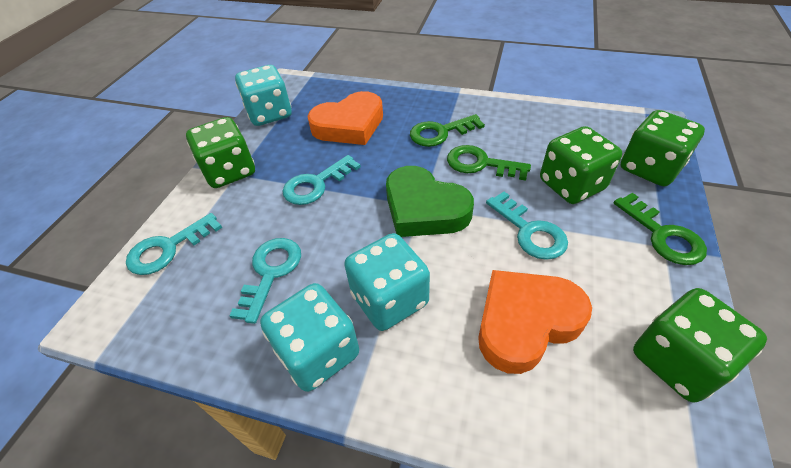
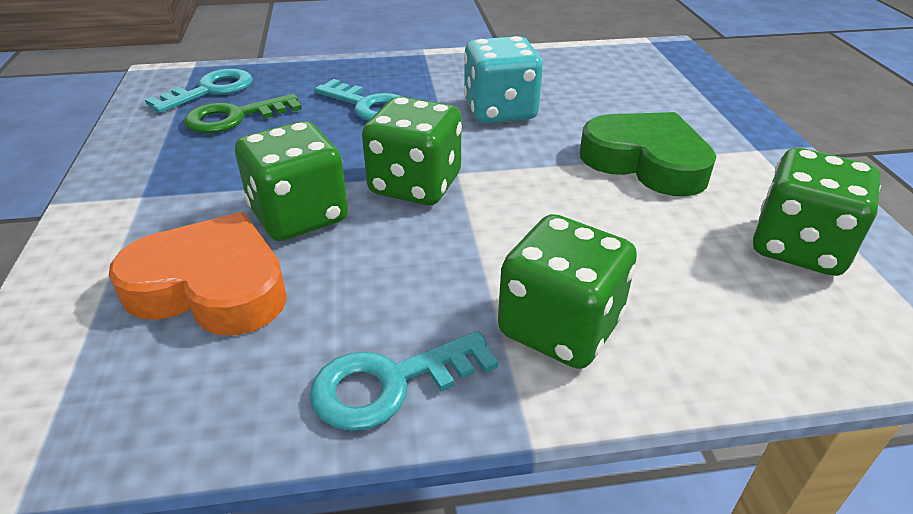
green key: [410,114,485,147] [447,145,531,181] [614,193,707,265] = 3 -> [184,94,302,133] = 1
orange heart: [307,91,383,145] [478,270,592,374] = 2 -> [109,212,287,335] = 1
turquoise dice: [235,65,292,126] [260,283,359,392] [344,233,430,331] = 3 -> [464,36,543,124] = 1
turquoise key: [126,213,222,275] [229,238,301,324] [283,155,361,205] [486,192,568,260] = 4 -> [145,68,253,113] [310,331,498,431] [314,79,400,121] = 3

